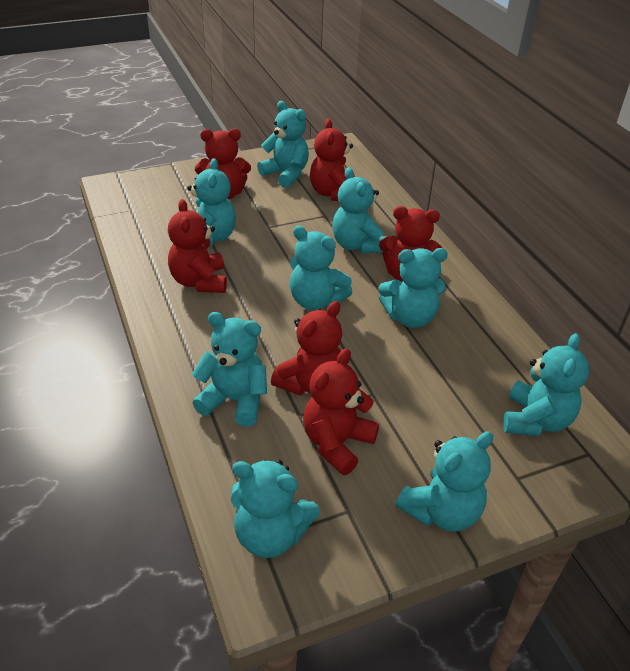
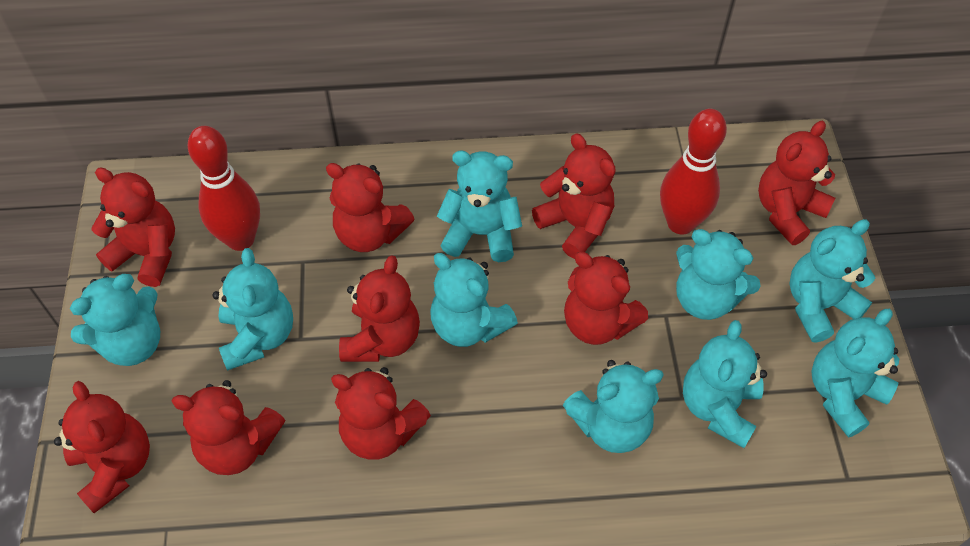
red bowling pin: none = 0 -> [188,126,260,251] [660,109,727,234] = 2
red teddy bear: [168,199,227,293] [195,128,251,199] [271,301,342,396] [303,348,379,475] [310,119,355,201] [379,206,442,282] = 6 -> [54,381,150,513] [91,167,175,287] [172,380,285,475] [326,163,414,252] [331,367,431,460] [339,255,420,362] [532,133,616,259] [564,252,648,345] [758,121,835,245] = 9

